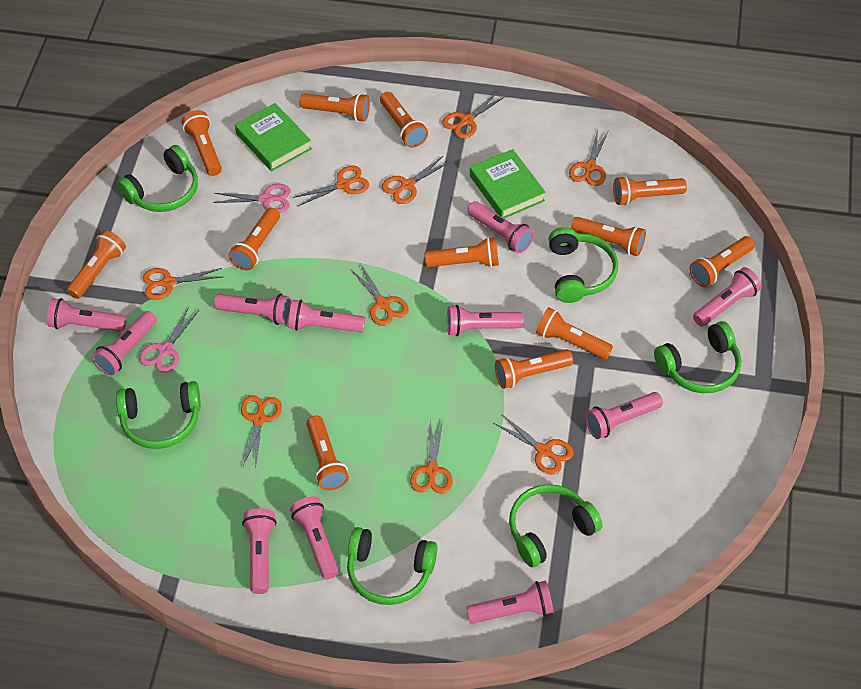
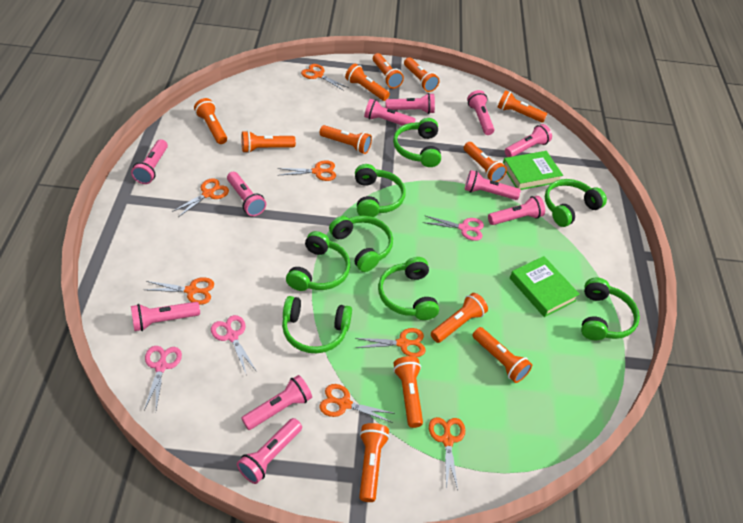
green headphones: [116,381,201,449] [117,145,198,212] [347,527,437,605] [509,484,603,567] [548,227,618,303] [654,321,741,393] = 6 -> [282,296,352,353] [286,231,350,291] [329,216,393,272] [355,164,406,217] [378,257,439,320] [393,118,441,167] [545,179,607,227] [581,278,640,340] = 8
orange scissors: [142,268,222,300] [241,395,282,470] [293,165,369,206] [350,263,409,326] [382,156,451,204] [410,420,453,494] [442,91,506,139] [494,415,574,475] [569,129,608,186] = 9 -> [145,277,214,305] [172,178,229,217] [277,160,336,181] [301,64,349,91] [319,384,395,423] [355,328,426,357] [429,417,465,490] = 7
pink scissors: [139,307,199,373] [213,184,291,213] = 2 -> [144,346,182,410] [211,315,256,376] [423,215,484,241] = 3

